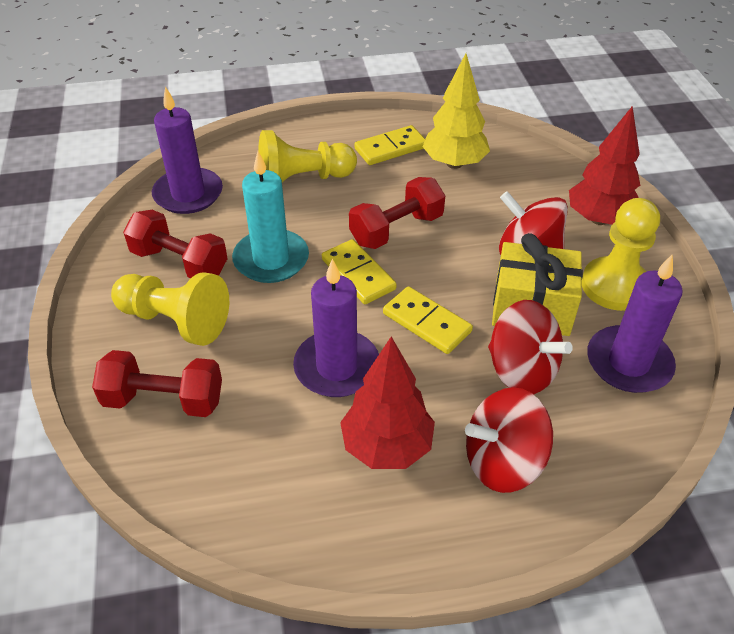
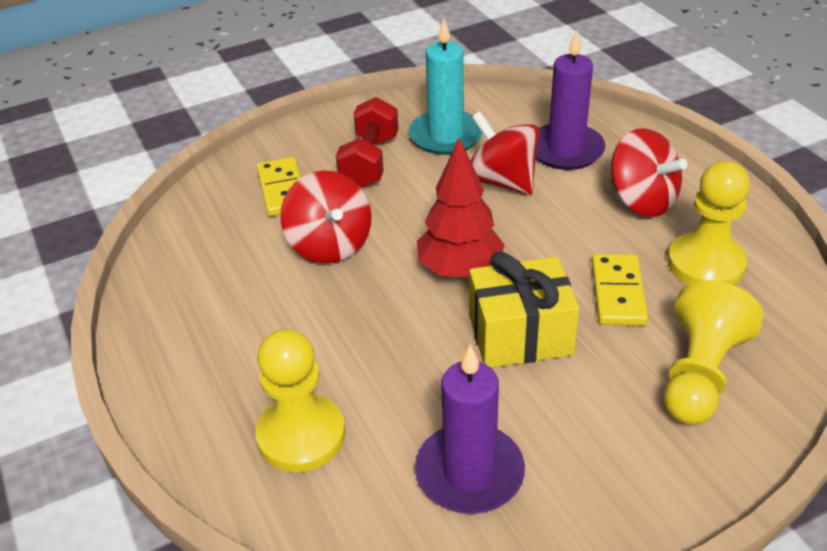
purple candle: [152,86,223,214] [293,259,379,397] [587,255,683,393] = 3 -> [415,344,525,514] [536,29,606,170] = 2
red dumbbell: [92,350,222,417] [123,210,228,278] [349,177,445,249] = 3 -> [336,97,399,188] = 1
red tree: [340,337,435,469] [569,106,640,225] = 2 -> [417,138,505,277] = 1
yellow domino: [322,239,397,304] [354,125,425,165] [383,286,473,354] = 3 -> [257,157,301,216] [592,254,648,325] = 2
yellow tree: [422,53,490,169] = 1 -> none = 0

